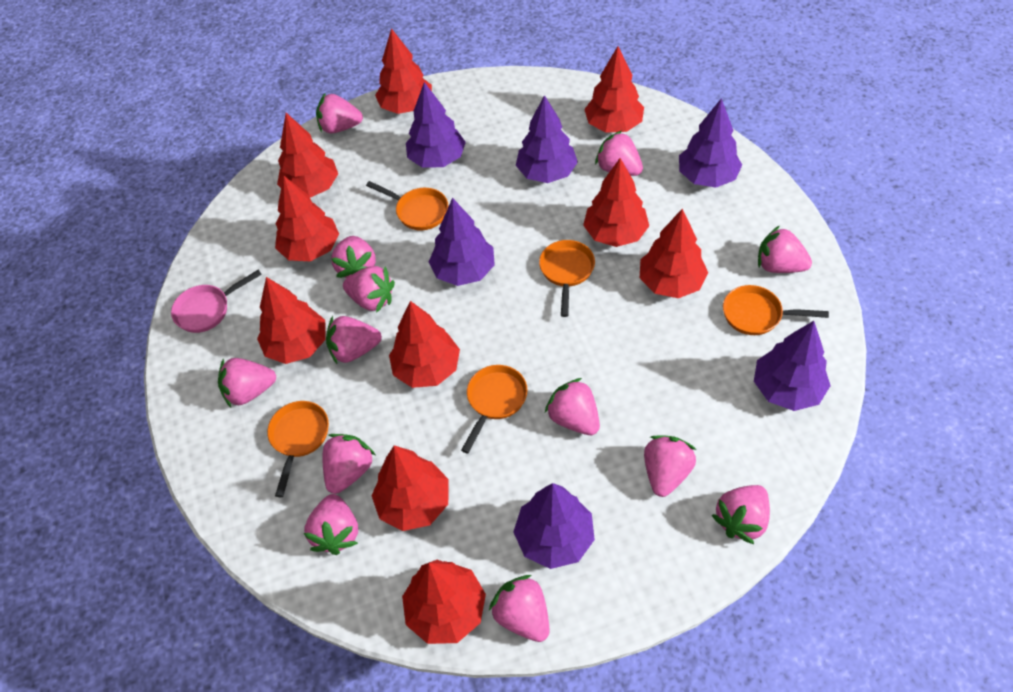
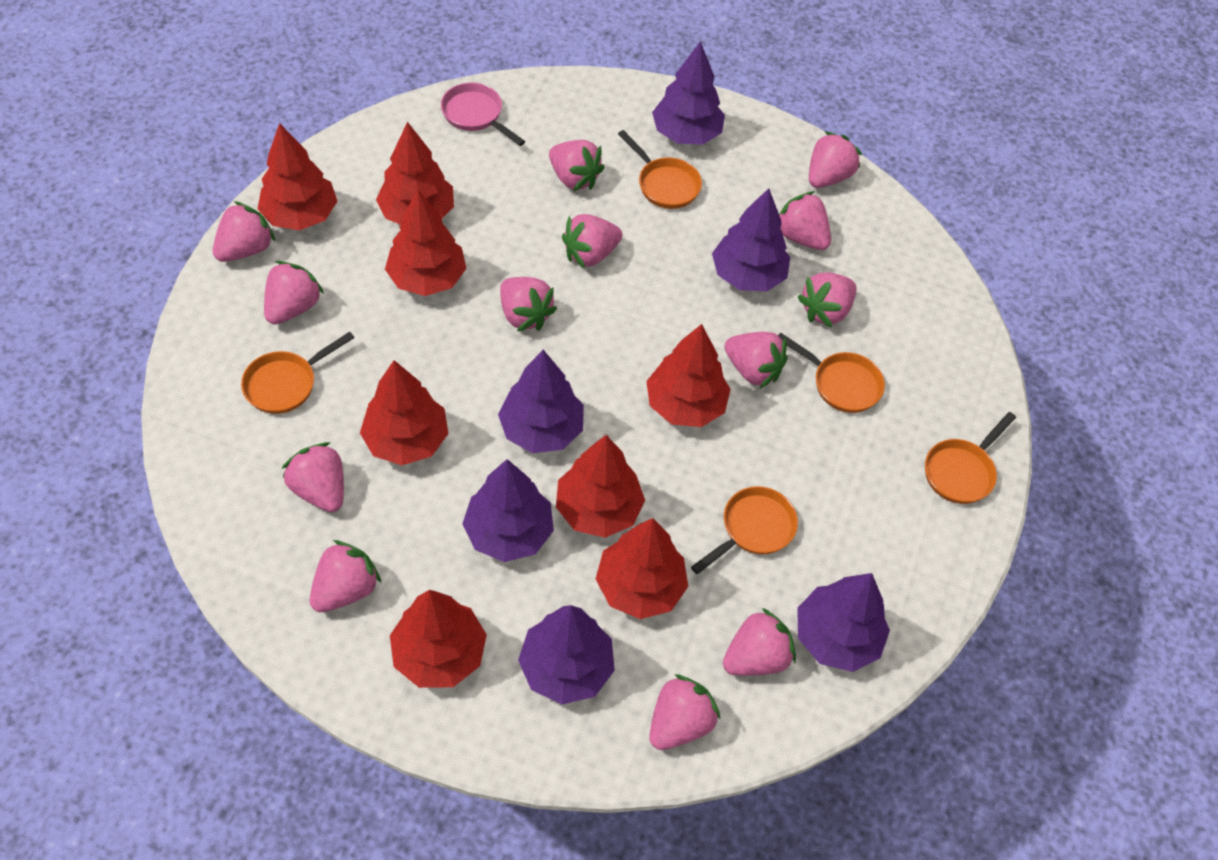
red tree: [257,277,326,364] [275,176,339,262] [277,113,338,198] [372,445,449,531] [375,28,432,114] [389,301,460,388] [402,560,486,644] [583,158,649,247] [584,46,644,133] [640,209,708,298] = 10 -> [257,123,338,230] [360,360,449,465] [376,122,454,224] [385,190,466,296] [390,590,487,688] [556,435,645,538] [596,518,688,619] [646,324,731,427] = 8

